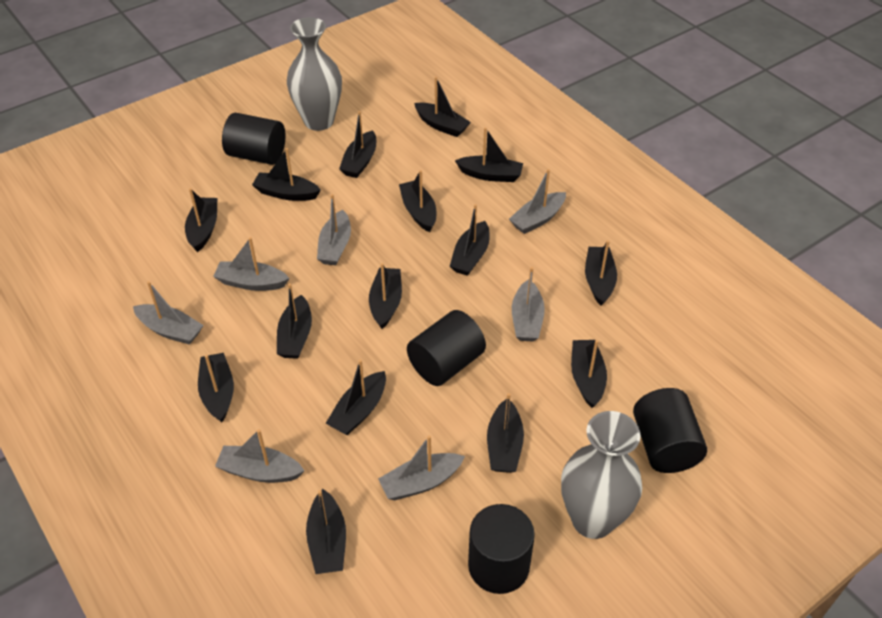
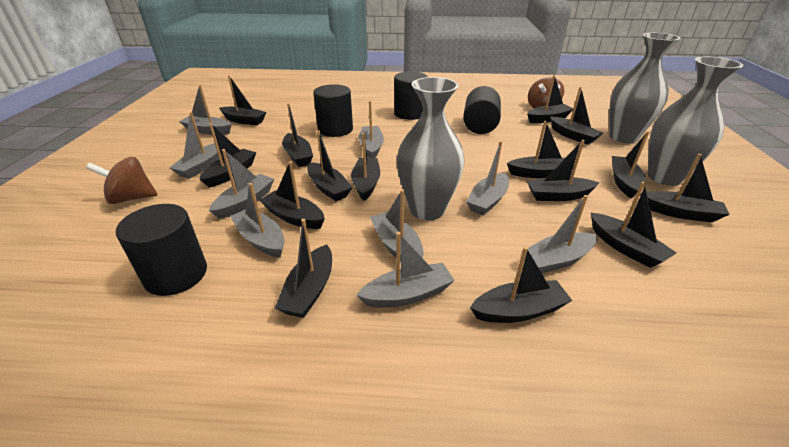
brown spinning top: none = 0 -> [86,157,158,204] [528,77,564,108] = 2
grey boat: [133,281,204,345] [213,237,289,291] [215,429,305,483] [317,194,351,265] [378,435,465,500] [509,169,566,234] [512,267,545,342] = 7 -> [169,112,220,179] [179,85,231,135] [209,149,274,219] [230,183,284,258] [357,232,455,308] [359,101,384,158] [370,189,424,261] [466,141,509,215] [528,195,597,273] = 9
grey vase: [287,17,342,131] [561,411,642,539] = 2 -> [397,77,465,220] [610,33,680,143] [648,57,743,186] = 3

